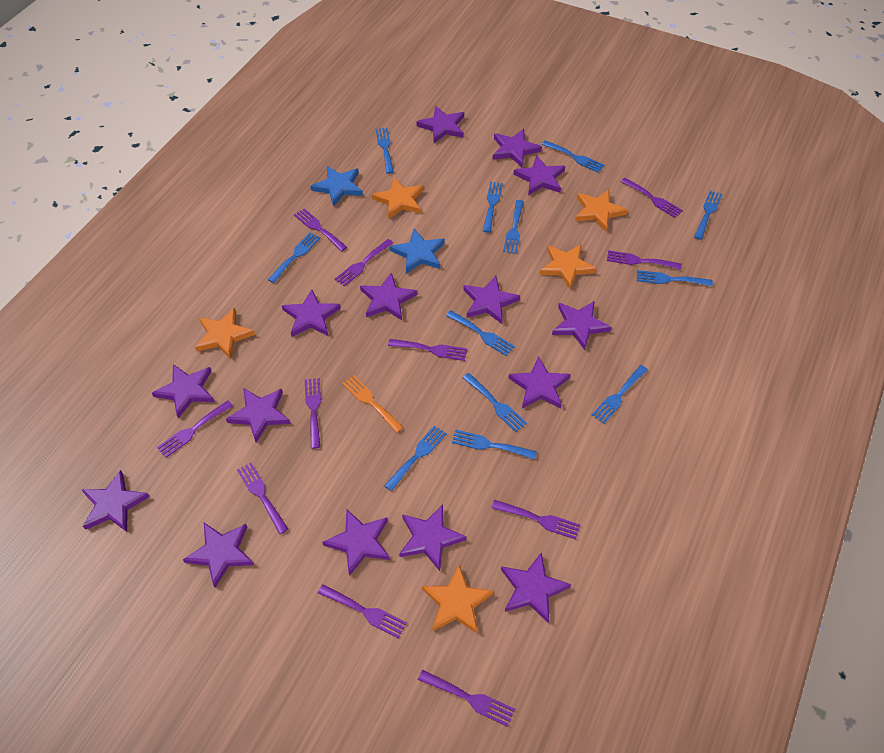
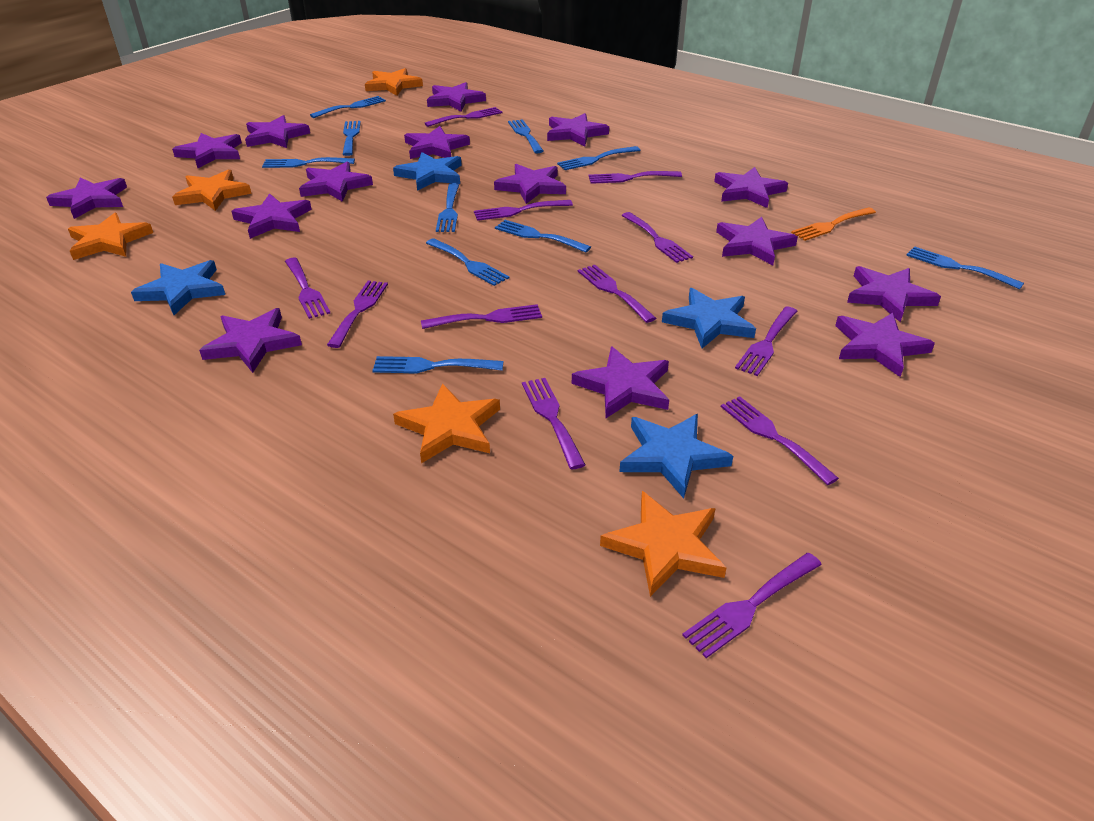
blue fork: [268,232,320,283] [376,128,394,174] [384,425,447,491] [446,310,515,356] [452,430,537,460] [463,373,527,432] [483,182,503,232] [503,200,524,254] [541,140,604,173] [592,365,648,424] [637,270,713,286] [694,190,722,240] = 12 -> [262,157,355,168] [310,96,386,118] [343,121,361,156] [372,356,503,374] [426,238,509,286] [436,183,459,232] [495,220,591,253] [508,119,544,153] [557,146,641,170] [906,246,1024,289] = 10
blue star: [311,166,363,207] [390,229,445,273] = 2 -> [131,260,225,315] [393,152,462,191] [619,414,733,498] [662,288,756,348] = 4
purple fork: [157,400,233,458] [237,462,288,534] [294,209,347,251] [305,378,321,449] [318,584,407,639] [335,239,393,287] [388,339,467,361] [418,670,515,727] [492,500,580,539] [607,250,682,270] [620,178,683,218] = 11 -> [285,258,330,319] [327,281,388,348] [421,304,542,329] [424,107,502,127] [474,200,573,221] [522,378,585,469] [578,265,656,323] [588,171,682,184] [621,212,693,263] [682,553,822,658] [721,396,839,485] [735,306,797,376] = 12

